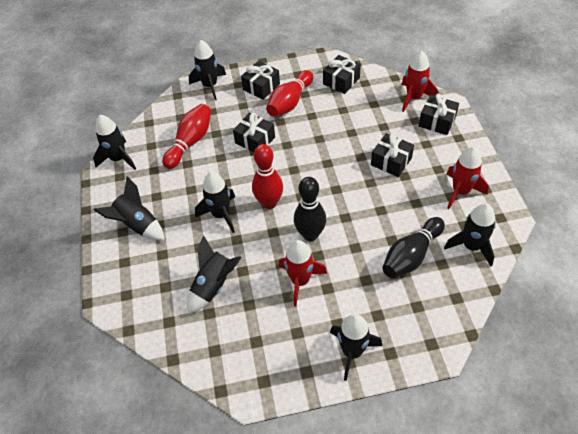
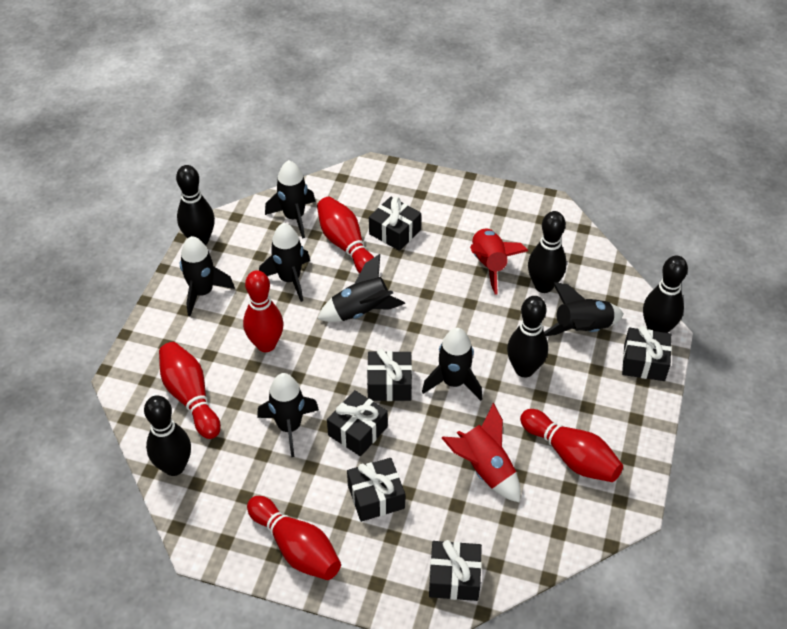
black bowling pin: [294,177,326,241] [382,217,445,279] = 2 -> [144,395,191,476] [176,165,215,245] [507,296,548,377] [528,211,567,293] [643,256,688,333] = 5
black gift: [233,112,275,152] [241,61,280,100] [323,55,361,94] [371,133,414,177] [419,94,459,135] = 5 -> [327,390,388,456] [347,458,405,522] [367,349,412,401] [369,197,421,251] [429,540,482,601] [622,326,672,381] = 6
red bowling pin: [162,104,211,169] [252,144,283,209] [266,70,313,117] = 3 -> [159,342,221,439] [243,270,284,352] [247,496,341,580] [317,197,374,273] [520,409,623,482] = 5
red rocket: [279,240,327,306] [401,51,438,112] [447,147,489,209] = 3 -> [442,403,521,503] [470,228,528,294] = 2

